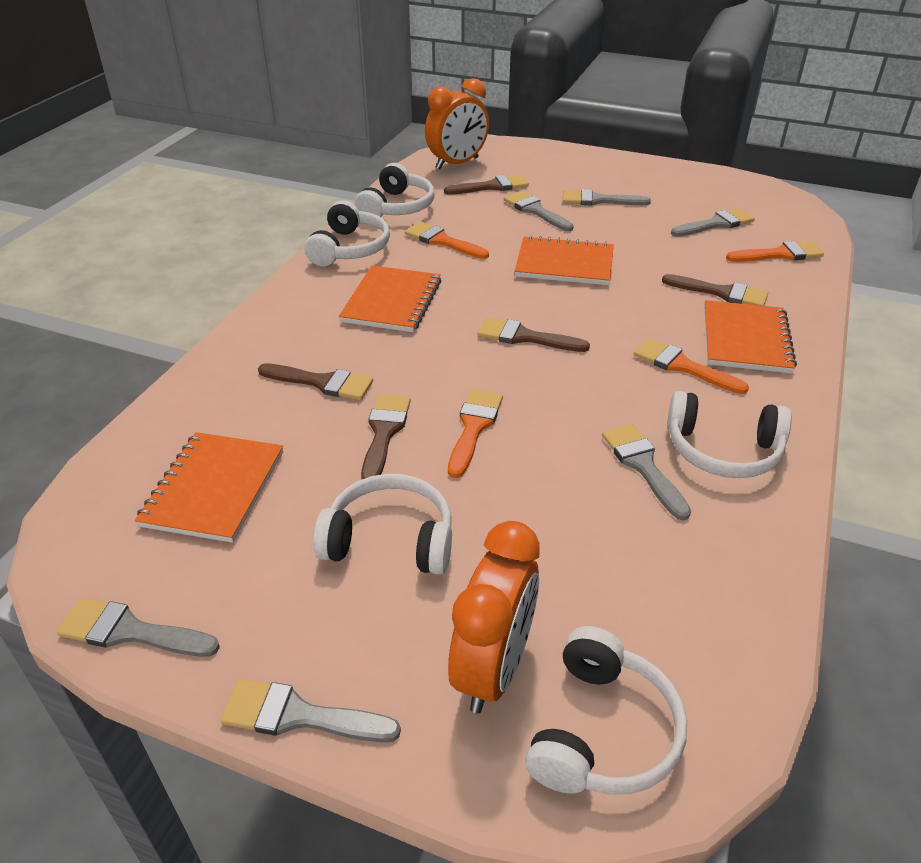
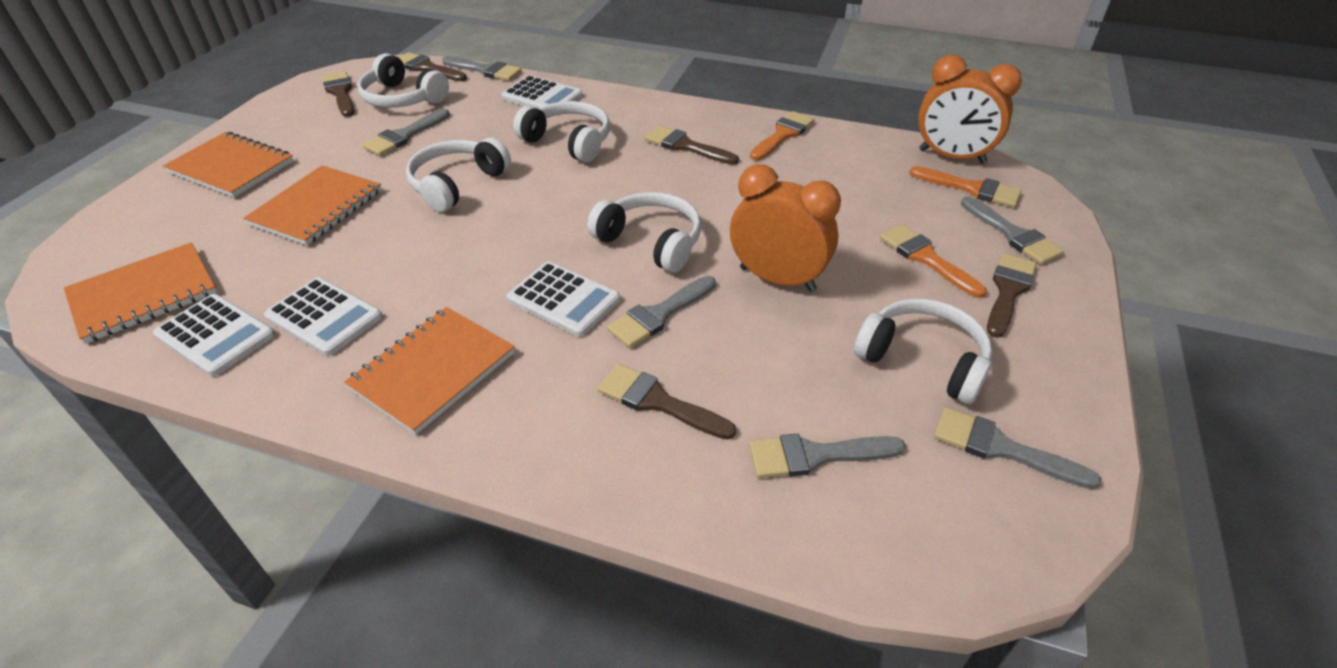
orange brush: [405,222,489,259] [448,389,503,478] [634,338,749,394] [726,241,824,262] = 4 -> [750,111,815,160] [880,224,987,298] [909,166,1022,207] = 3
white calculator: none = 0 -> [153,294,275,376] [264,277,382,356] [501,75,583,108] [507,262,620,337] = 4

